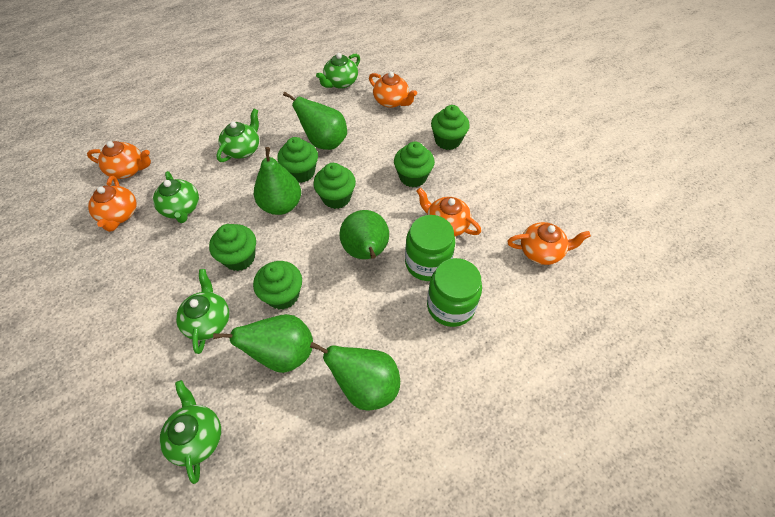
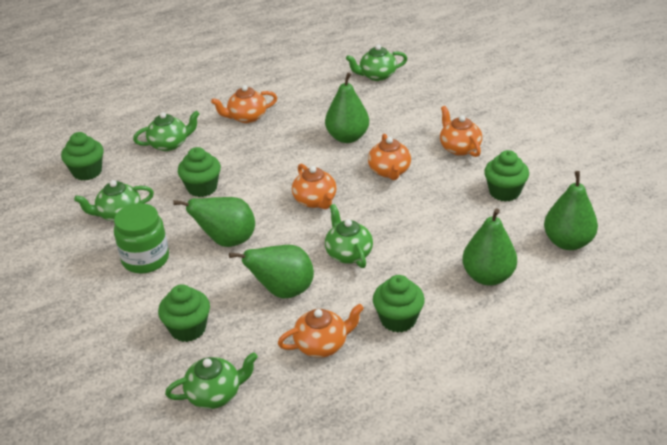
green cupcake: [209,224,256,271] [253,261,302,309] [277,137,318,183] [313,163,356,209] [394,141,435,187] [431,105,470,150] = 6 -> [61,132,103,181] [158,284,210,342] [178,147,221,197] [373,275,425,333] [484,150,529,202] = 5
green jar: [405,215,455,281] [427,258,482,327] = 2 -> [114,203,169,274] = 1

